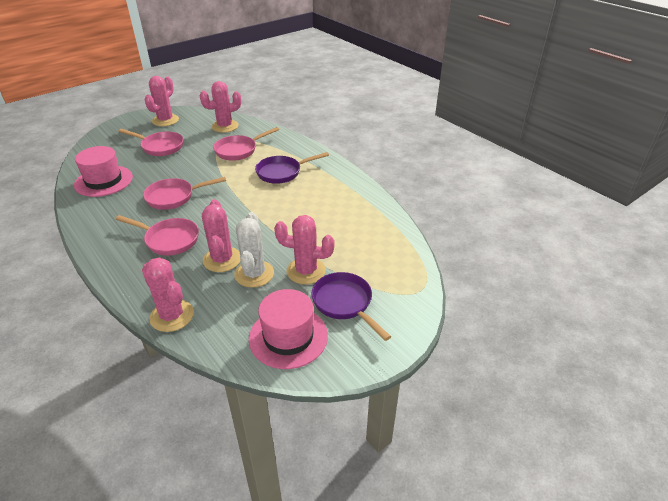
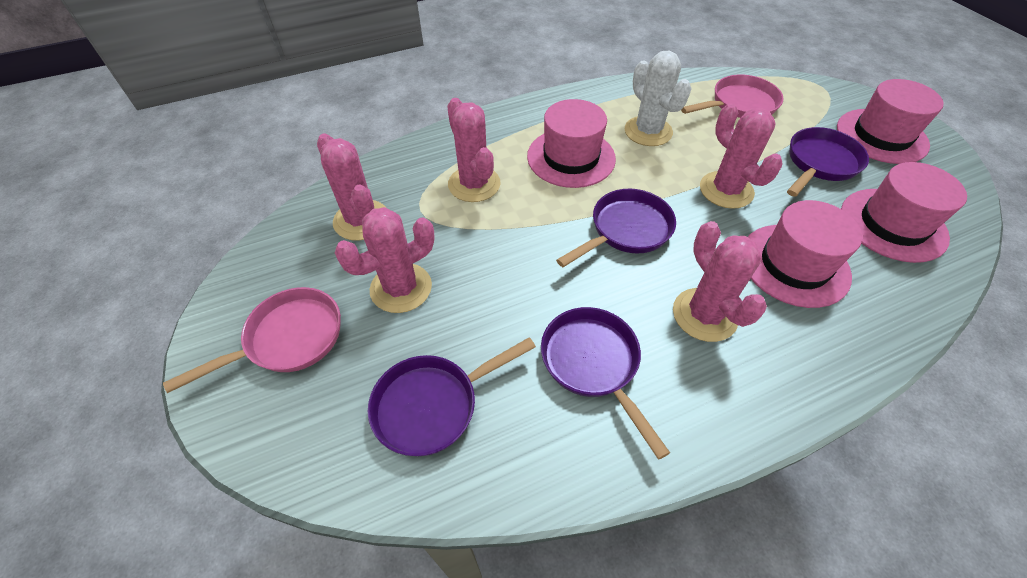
pink hat: [74,146,133,197] [249,289,328,369] = 2 -> [527,99,616,188] [748,200,862,308] [837,79,944,164] [841,162,967,263] = 4
pink pan: [116,215,199,256] [118,129,183,156] [143,177,226,210] [213,127,279,161] = 4 -> [163,287,341,393] [681,75,783,118] = 2
purple pan: [255,152,329,184] [311,272,391,341] = 2 -> [368,337,536,456] [541,307,670,460] [556,189,676,267] [787,127,869,197] = 4

